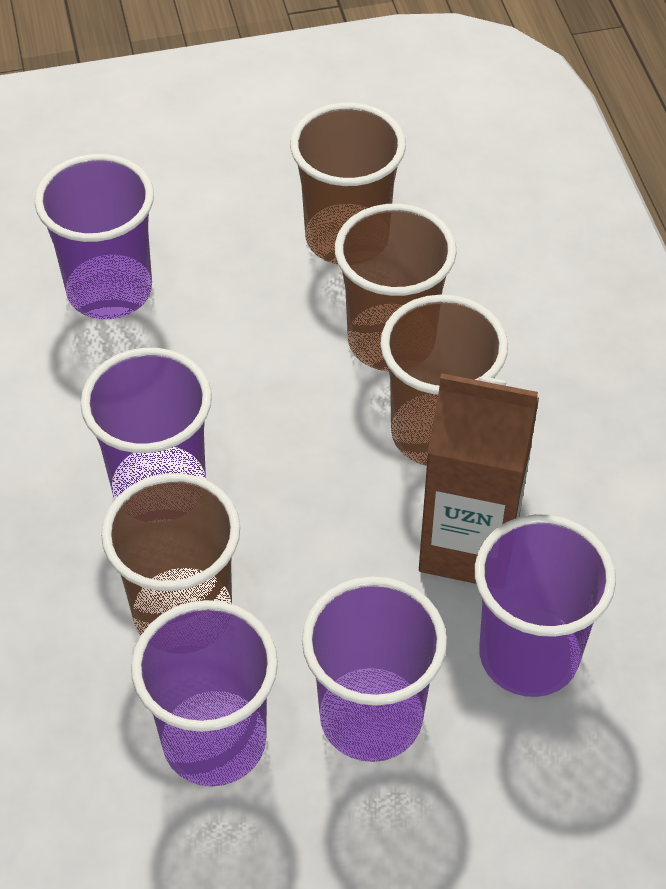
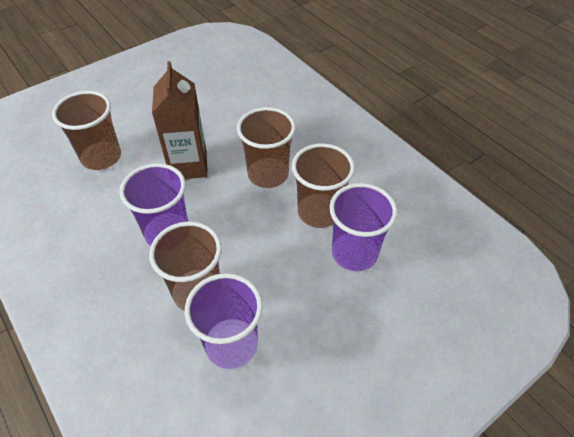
purple cup: [34,154,154,319] [80,348,212,499] [131,600,278,786] [302,577,447,762] [475,514,616,697] = 5 -> [120,163,188,246] [185,273,263,369] [329,183,397,271] = 3

